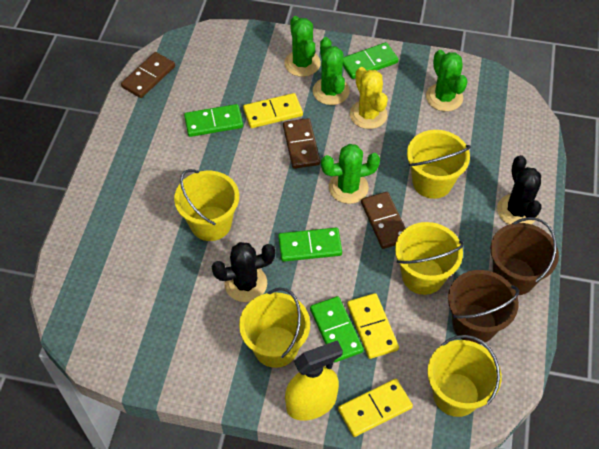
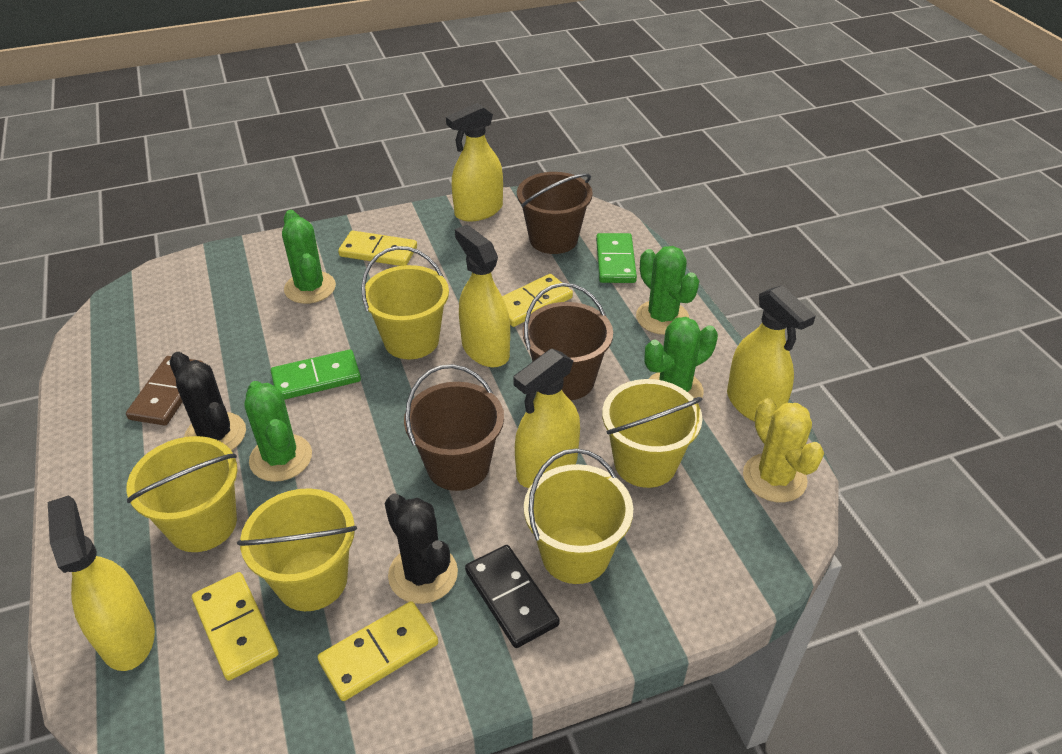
black domino: none = 0 -> [465,545,560,648] = 1
brown bucket: [448,270,519,344] [490,217,559,295] = 2 -> [404,364,504,491] [517,172,593,254] [523,283,613,400] = 3
brown domino: [121,52,175,98] [283,118,320,169] [361,192,406,249] = 3 -> [126,356,204,426] = 1
green domino: [184,104,243,137] [278,228,342,262] [310,296,364,362] [343,42,399,79] = 4 -> [271,349,361,400] [596,233,637,283] = 2
yellow domino: [243,93,303,128] [338,379,413,437] [347,293,399,359] = 3 -> [192,572,279,681] [318,601,438,701] [338,231,417,266] [502,274,573,327] = 4
yellow spray bottle: [285,340,343,421] = 1 -> [48,495,155,671] [446,103,503,222] [455,225,510,367] [513,349,580,488] [727,285,816,422] = 5

